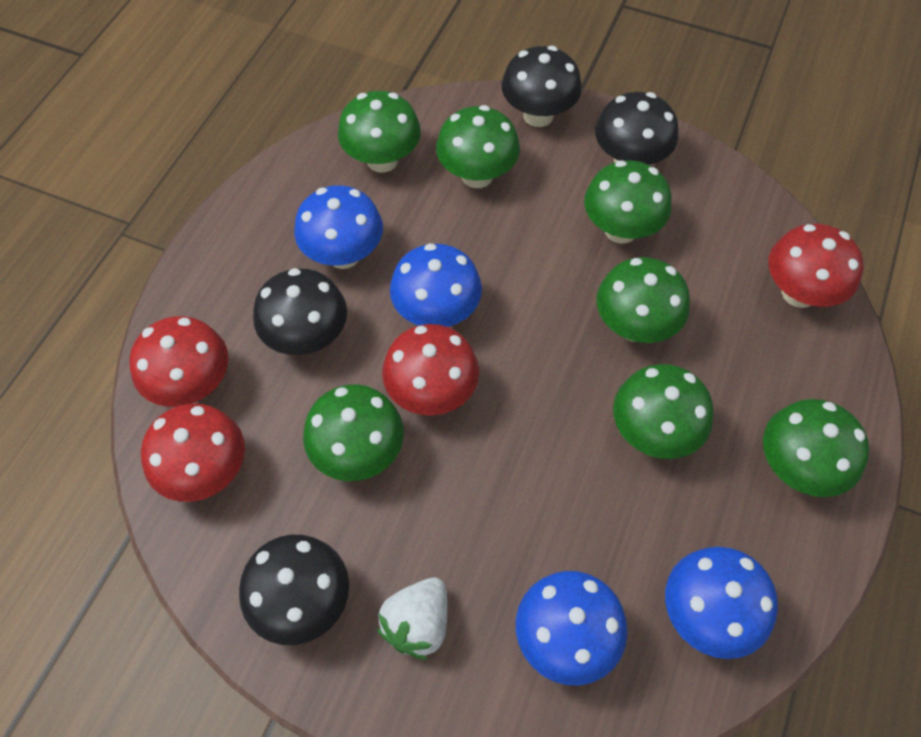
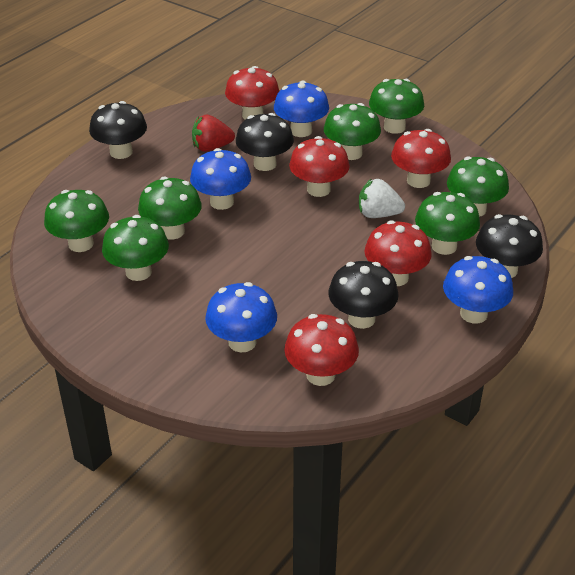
red mushroom: [129,316,228,407] [141,403,245,502] [382,324,479,416] [768,224,863,308] = 4 -> [225,66,279,120] [284,314,359,386] [289,136,350,197] [364,220,432,286] [391,129,451,188] = 5
red strawberry: none = 0 -> [192,115,235,152] = 1

